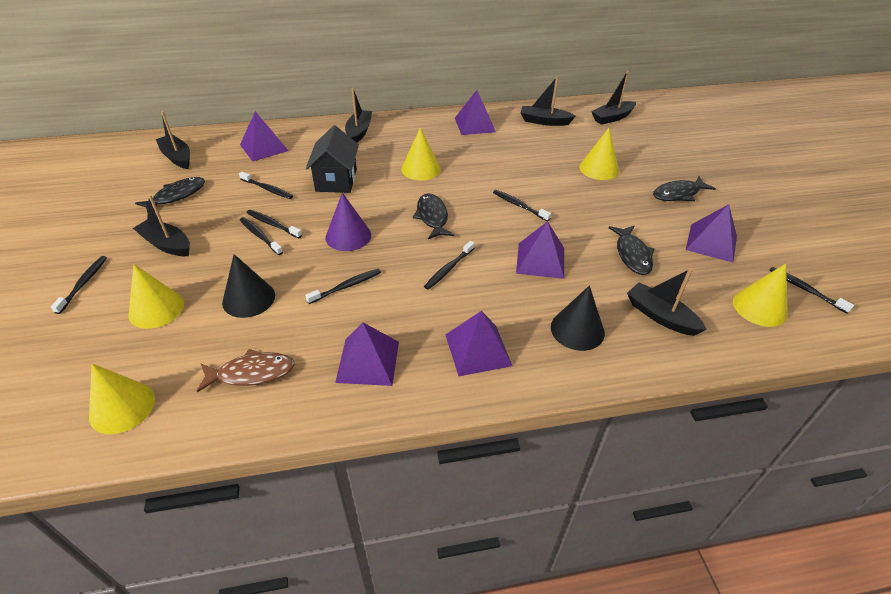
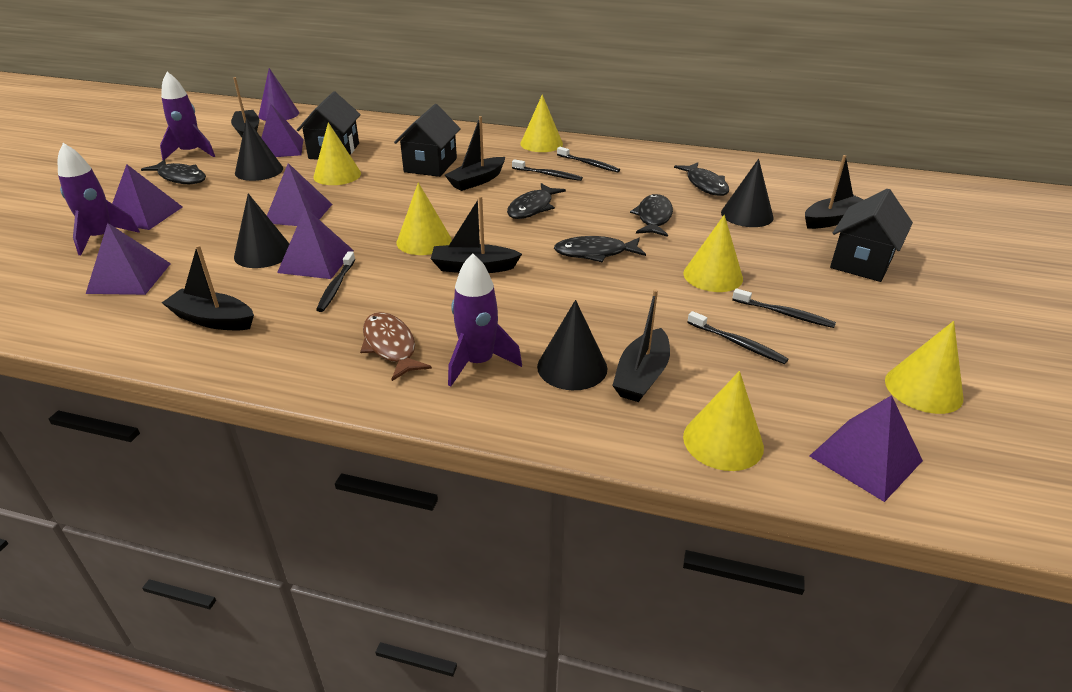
black cone: [222,254,275,318] [551,286,605,351] = 2 -> [234,193,289,268] [235,118,283,181] [537,300,607,390] [721,159,773,227] = 4
black fish: [135,177,205,213] [413,193,454,239] [608,226,654,275] [653,176,716,201] = 4 -> [141,159,206,184] [507,183,566,219] [554,236,646,262] [630,194,673,237] [674,162,729,196] = 5
black house: [306,125,359,193] = 1 -> [297,91,361,160] [394,104,461,177] [830,189,913,282] = 3
black toothbrush: [51,256,107,314] [239,172,293,199] [240,217,283,255] [247,210,302,238] [305,269,381,304] [424,241,475,290] [493,190,551,221] [769,267,854,313] = 8 -> [316,251,355,312] [512,159,583,181] [557,147,620,172] [687,311,788,364] [732,288,836,328] = 5
purple rocket: none = 0 -> [58,143,140,255] [160,72,215,160] [448,253,522,386] = 3
yellow cone: [89,364,155,434] [128,264,184,329] [401,128,441,180] [579,128,619,180] [733,263,788,327] = 5 -> [313,122,361,185] [396,182,452,255] [520,94,563,152] [683,215,743,292] [683,371,764,471] [885,321,963,414] = 6

